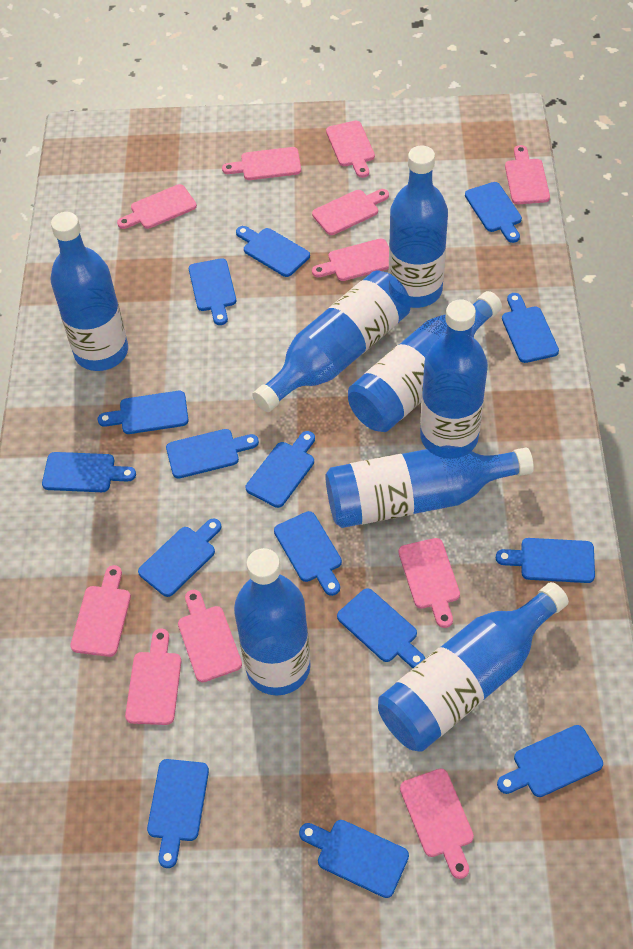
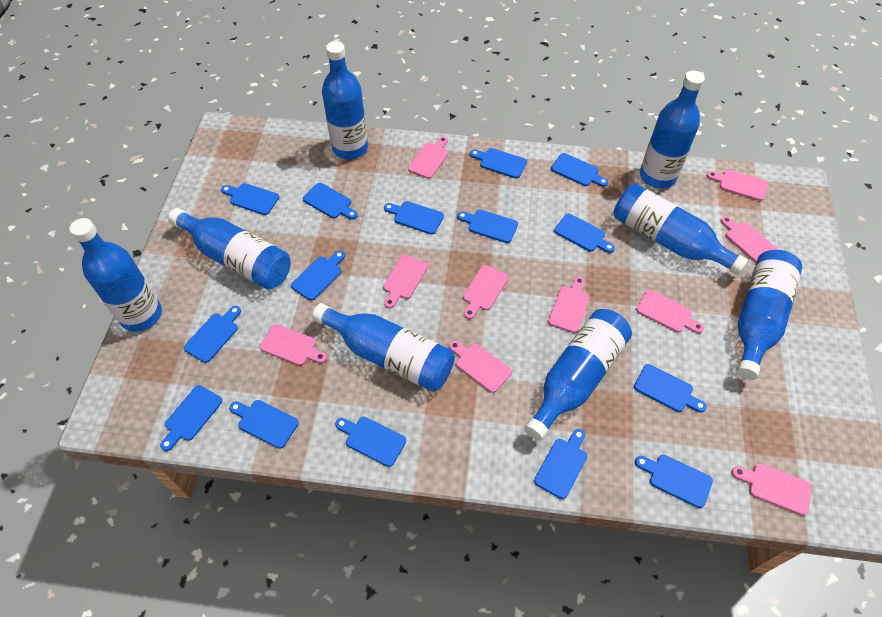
pink cutting board: [70,565,131,657] [117,184,197,229] [125,628,181,725] [178,590,242,682] [222,147,301,180] [312,189,389,235] [312,238,389,281] [326,121,375,178] [399,538,460,628] [400,769,474,879] [505,145,550,204] = 11 -> [260,324,327,366] [383,255,428,308] [408,136,449,179] [449,340,512,393] [463,265,508,319] [548,276,590,333] [636,290,704,333] [707,169,768,201] [721,216,778,263] [732,463,812,515] = 10

